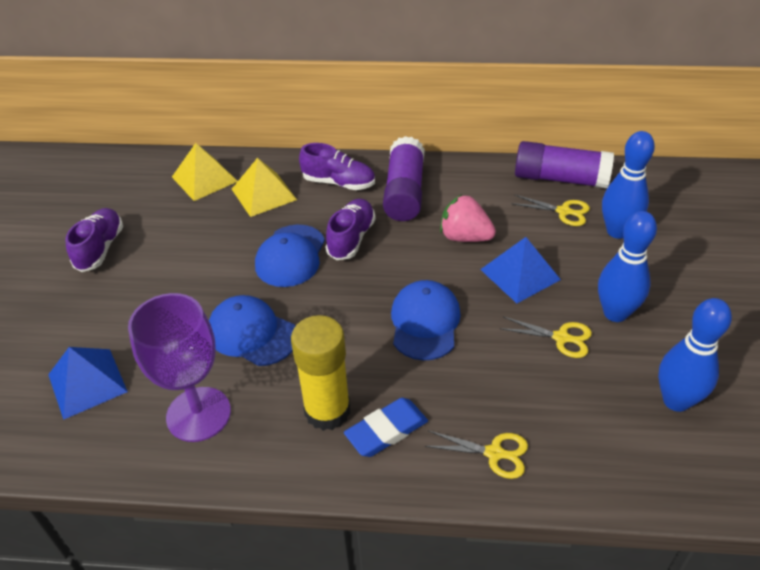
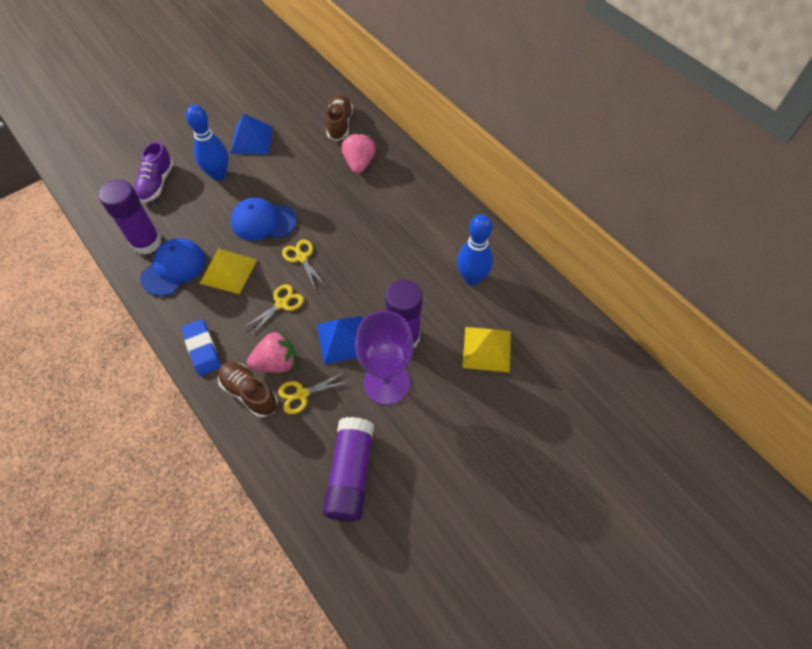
blue bowling pin: [598,211,657,322] [602,131,655,239] [658,298,732,412] = 3 -> [186,105,229,181] [457,214,493,285] = 2
blue cap: [209,295,295,366] [255,225,325,287] [391,280,461,360] = 3 -> [140,238,206,296] [231,197,297,241] = 2
brown shoe: none = 0 -> [218,362,278,418] [326,95,353,141] = 2
pink strawberry: [440,195,496,242] = 1 -> [247,330,295,373] [342,132,376,174] = 2
purple glue stick: [383,136,425,221] [515,141,614,189] = 2 -> [99,180,161,255] [323,417,374,522] [385,279,422,348] = 3
purple shoe: [65,208,123,272] [299,143,375,190] [326,199,376,260] = 3 -> [134,141,174,203] = 1
yellow glue stick: [291,315,351,431] = 1 -> none = 0

